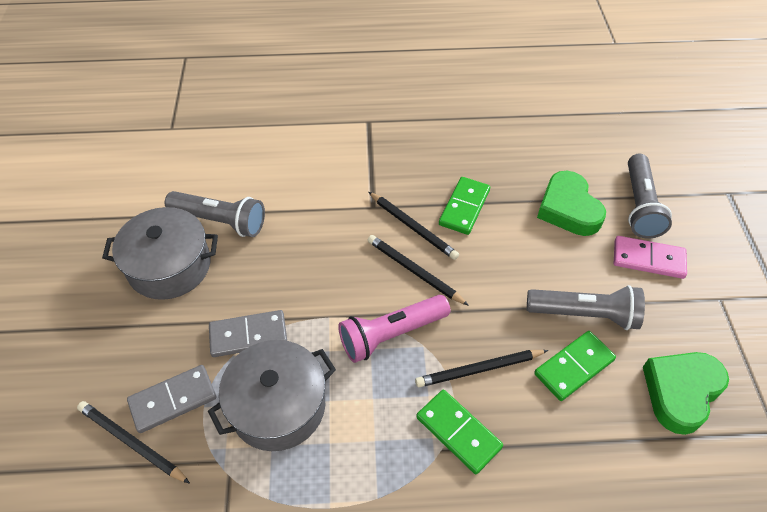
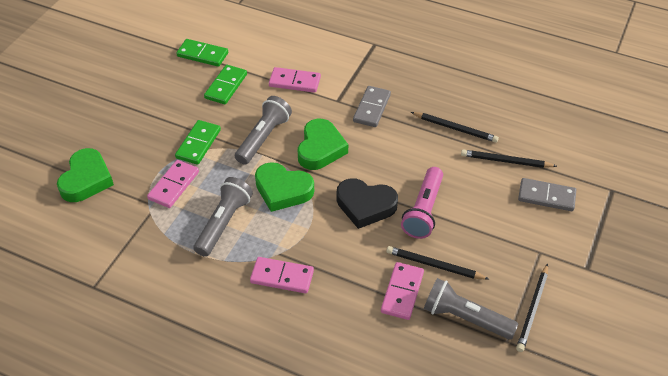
black heart: none = 0 -> [337,178,398,229] = 1
green heart: [537,171,606,236] [643,352,729,435] = 2 -> [57,148,114,202] [255,162,314,212] [298,119,348,170] = 3
grey pot: [102,207,218,300] [208,340,336,451] = 2 -> none = 0
pink domino: [614,236,687,279] = 1 -> [147,160,199,208] [250,257,314,293] [269,67,321,93] [381,262,424,320] = 4

